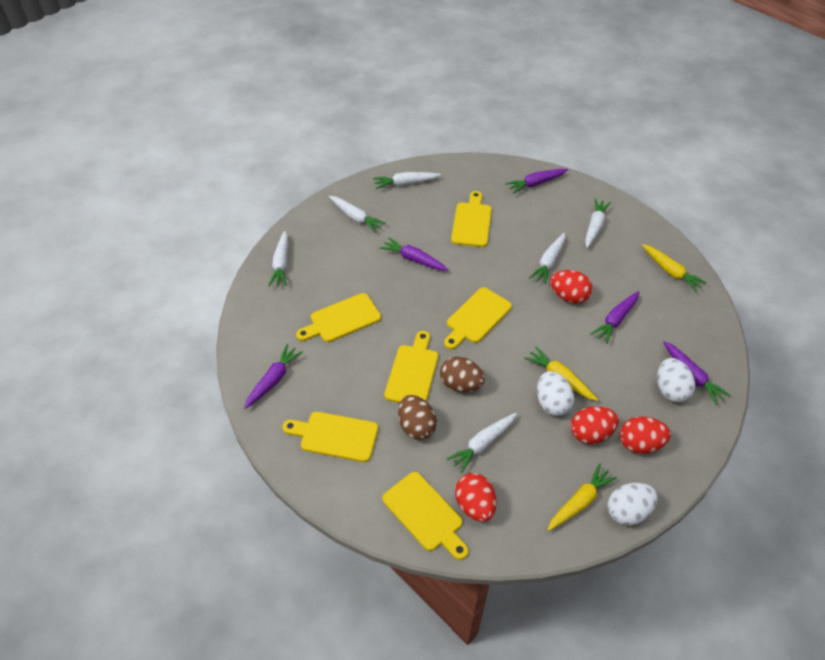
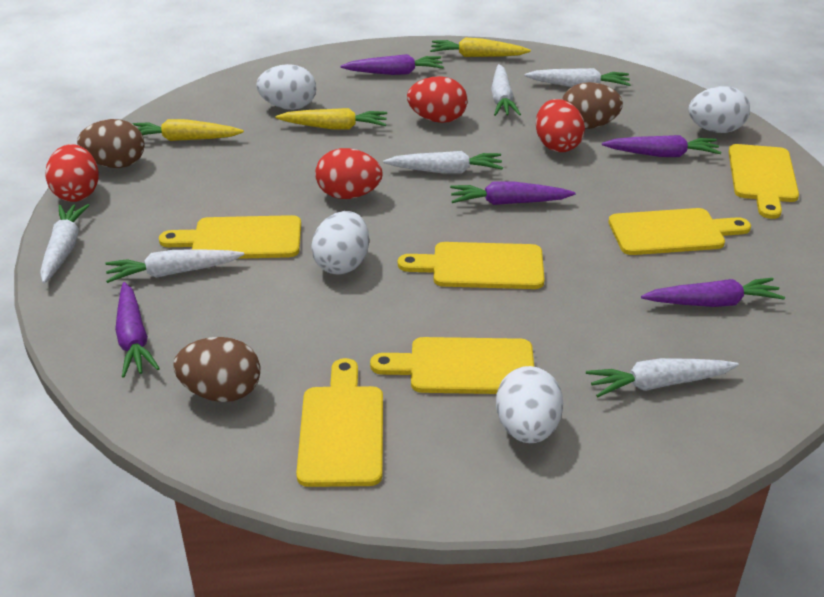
brown egg: [398,395,437,440] [440,356,485,392] = 2 -> [77,119,145,168] [173,337,260,402] [562,82,623,129] = 3
white egg: [537,371,574,416] [607,482,658,525] [657,358,695,402] = 3 -> [256,64,316,110] [311,211,369,275] [496,366,563,443] [688,86,750,133] = 4

